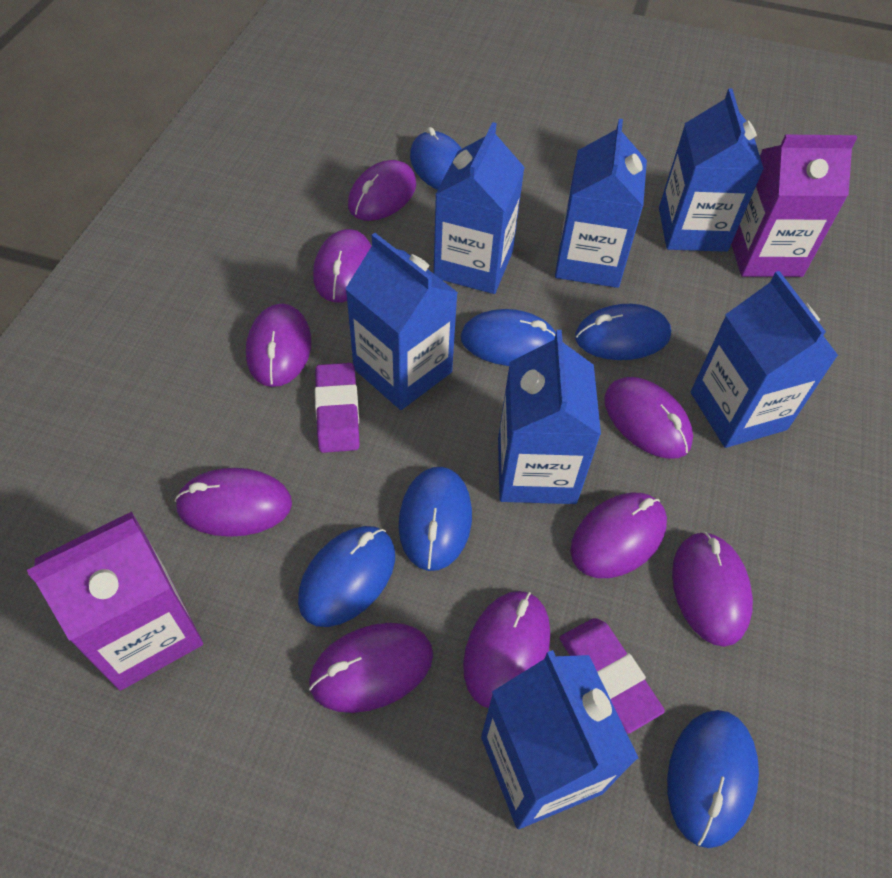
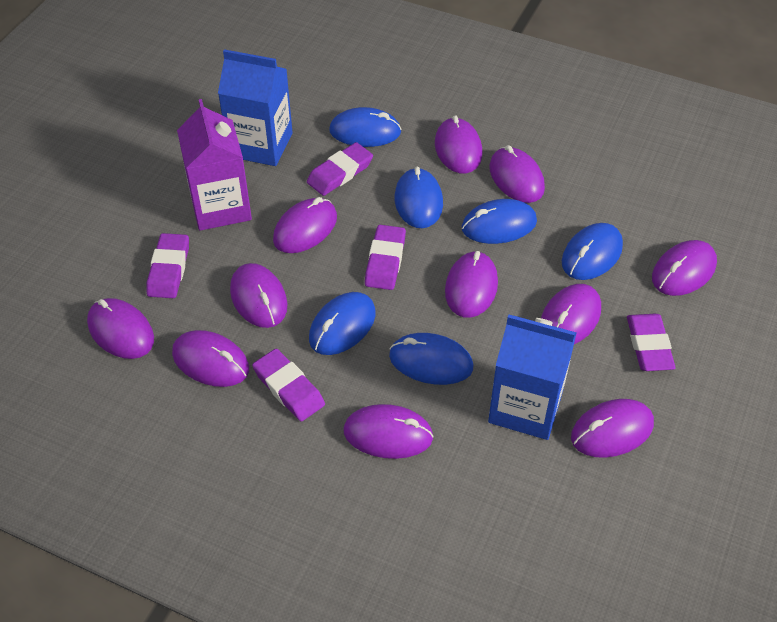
blue carton: [345,233,458,410] [433,122,525,294] [481,650,639,829] [498,330,601,504] [555,119,647,288] [659,88,764,252] [691,271,838,448] = 7 -> [218,49,293,166] [488,315,577,440] = 2
purple carton: [27,512,203,691] [731,134,857,277] = 2 -> [177,99,252,231] = 1
purple eraser: [315,363,360,453] [560,618,665,734] = 2 -> [147,233,189,298] [252,349,325,421] [307,142,373,196] [365,225,406,290] [627,314,676,371] = 5
purple mouse: [175,468,292,537] [246,303,311,387] [309,623,433,713] [313,229,371,303] [348,160,416,221] [463,591,550,708] [570,493,667,578] [604,377,693,459] [672,531,753,647] = 9 -> [87,298,154,359] [172,330,249,387] [230,263,288,328] [273,197,337,253] [343,404,434,459] [435,115,483,174] [445,251,498,318] [489,145,545,203] [541,284,601,344] [571,399,654,458] [652,240,717,296] = 11

